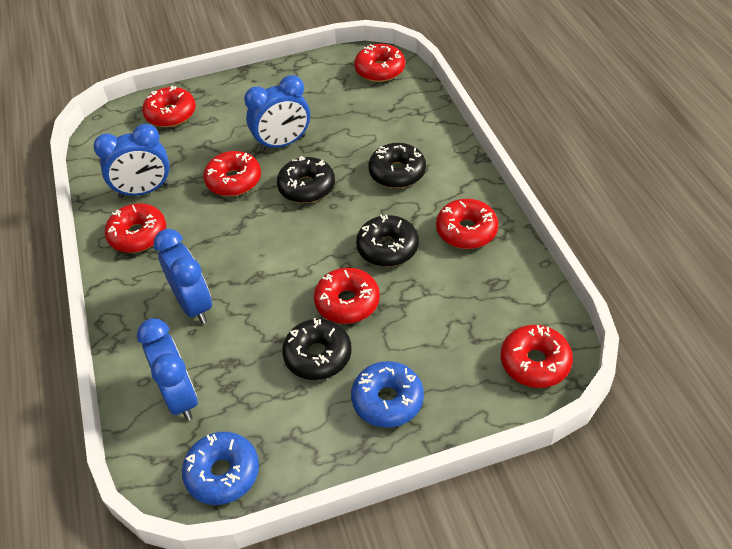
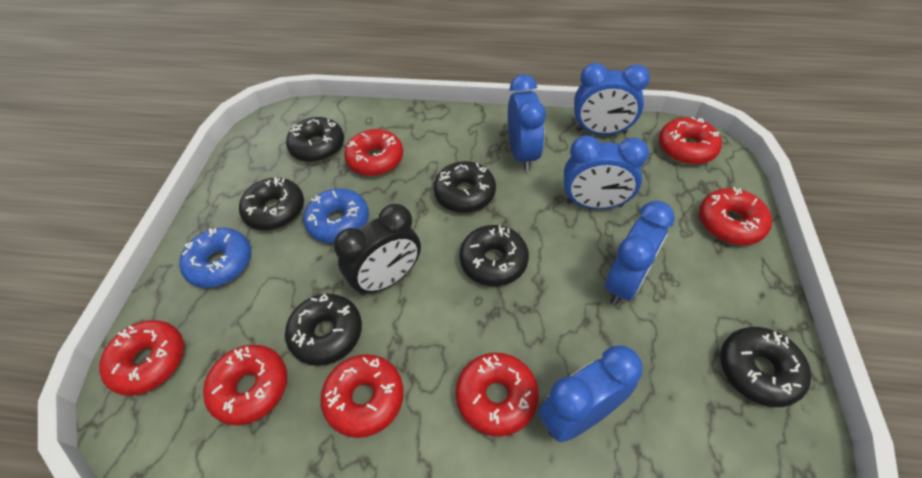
black clock: none = 0 -> [334,204,421,296] = 1
black donut: [277,156,335,203] [282,318,352,380] [356,214,419,267] [368,143,426,188] = 4 -> [239,177,304,231] [285,293,362,366] [286,117,344,162] [434,161,496,213] [459,225,529,286] [720,327,811,407] = 6
blue clock: [93,124,170,198] [137,318,198,421] [153,229,212,324] [244,75,310,151] = 4 -> [508,74,546,171] [539,345,643,442] [564,135,649,209] [574,63,650,135] [605,201,675,305] = 5

